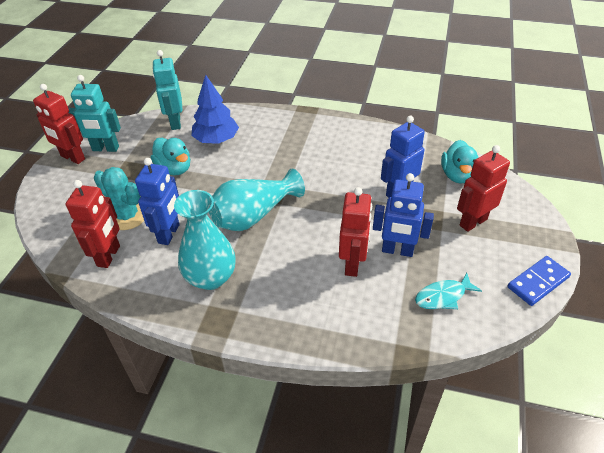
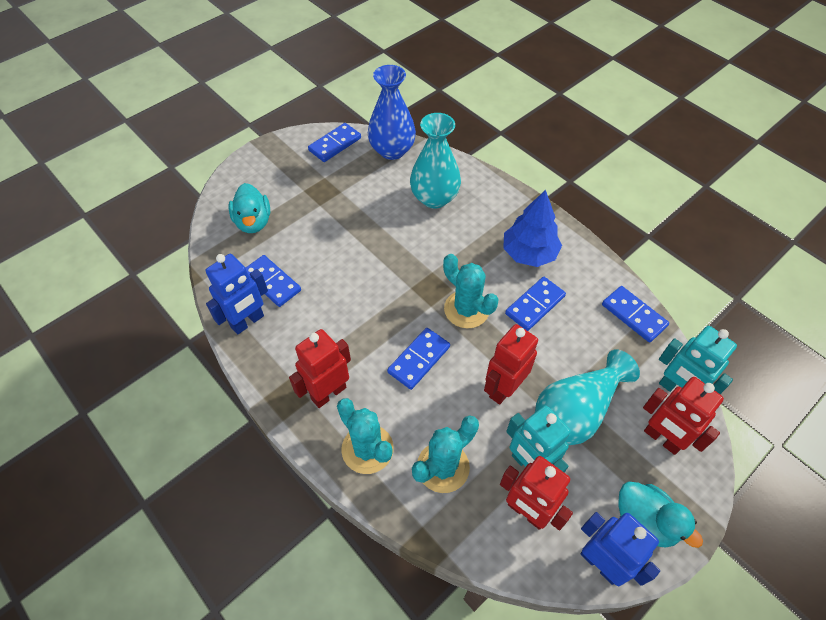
blue domino: [508,256,571,306] = 1 -> [246,255,301,307] [308,123,361,162] [387,328,450,390] [505,277,566,331] [602,286,669,342] = 5
blue robot: [135,158,180,245] [373,173,434,257] [381,116,425,198] = 3 -> [206,254,268,334] [580,512,660,586] = 2
blue vase: none = 0 -> [368,65,416,160] = 1
turquoise cactus: [94,167,144,230] = 1 -> [337,398,394,474] [412,415,479,493] [443,254,499,328] = 3
turquoise fish: [415,273,482,309] = 1 -> none = 0

